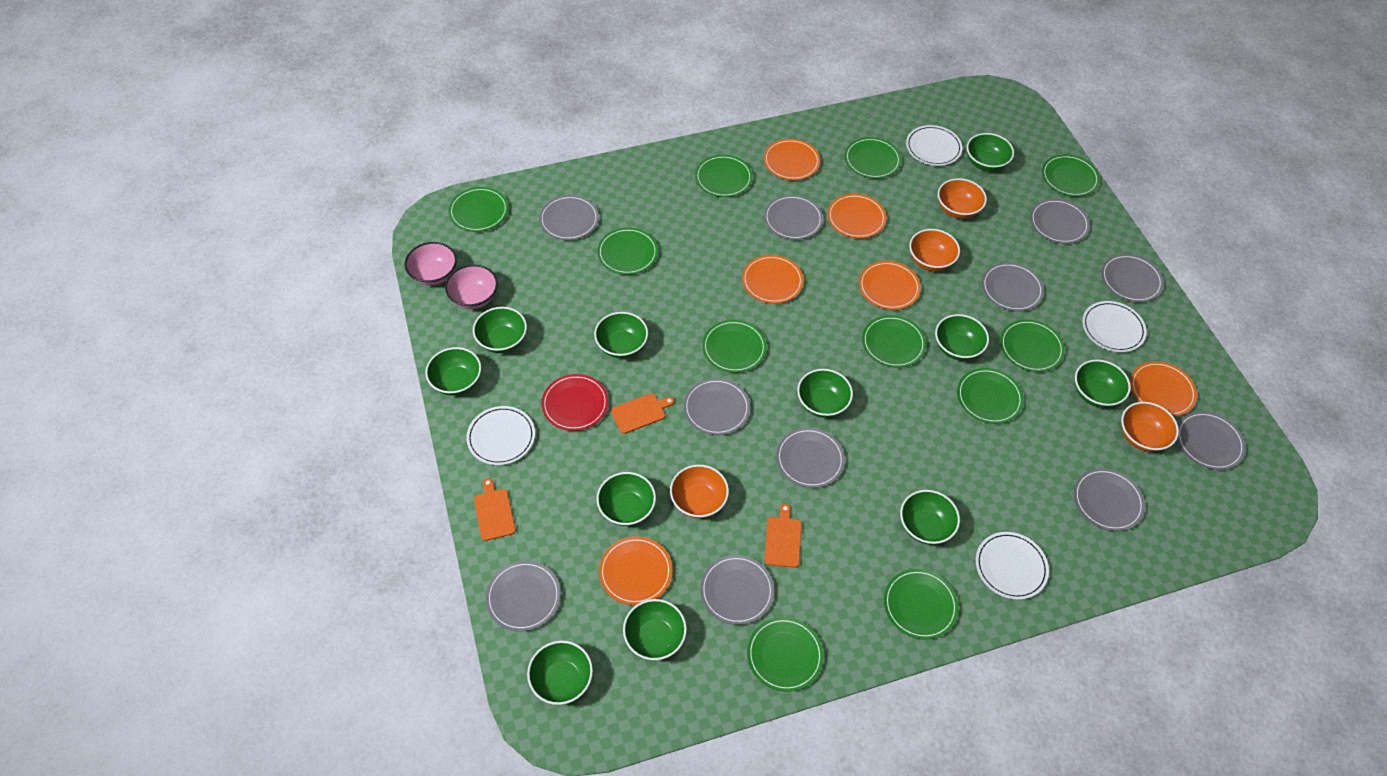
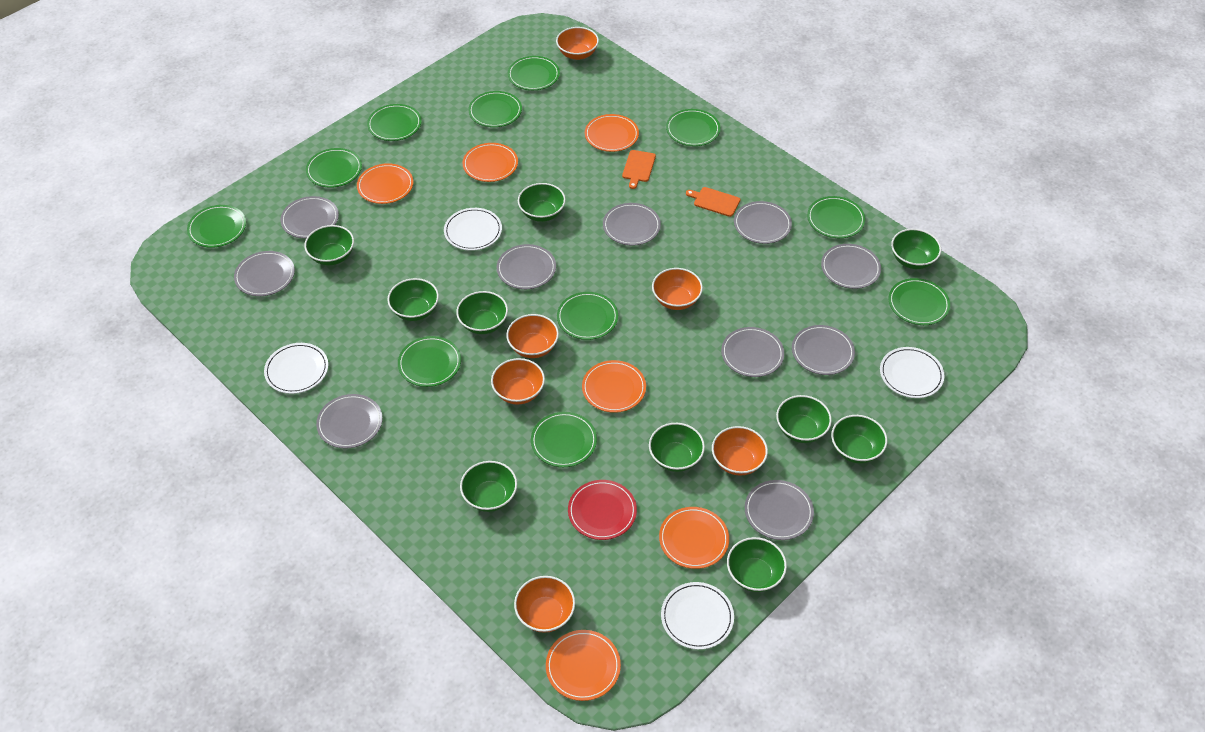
green bowl: [425,347,481,396] [473,307,527,353] [527,641,593,705] [594,312,648,358] [597,472,656,526] [623,599,687,660] [797,369,853,418] [900,490,960,545] [935,314,989,361] [967,133,1014,171] [1075,360,1131,408] = 11 -> [304,225,354,265] [387,278,439,321] [456,291,508,334] [460,461,517,512] [518,183,566,222] [649,423,705,472] [727,537,787,592] [776,395,832,443] [831,415,887,463] [891,229,941,269] = 10
grey plate: [486,561,561,631] [539,195,599,240] [684,378,750,435] [700,555,774,625] [764,195,823,240] [776,428,845,488] [982,262,1044,311] [1030,199,1090,244] [1074,468,1145,531] [1101,254,1164,302] [1177,411,1246,470] = 11 -> [234,251,295,296] [280,196,339,239] [316,394,383,449] [497,244,556,289] [603,203,661,245] [721,327,784,377] [734,201,792,244] [745,480,814,540] [792,325,855,375] [821,244,881,289] = 10
orange bowl: [670,465,729,518] [909,229,960,271] [938,178,987,219] [1121,402,1179,452] = 4 -> [491,358,545,405] [506,314,559,358] [514,576,575,633] [556,27,599,60] [652,268,703,310] [712,426,768,476] = 6
orange cutting board: [474,478,516,541] [611,393,674,434] [764,504,802,568] = 3 -> [622,150,656,189] [686,187,740,217] = 2
pink bowl: [404,242,457,286] [445,265,498,309] = 2 -> none = 0

